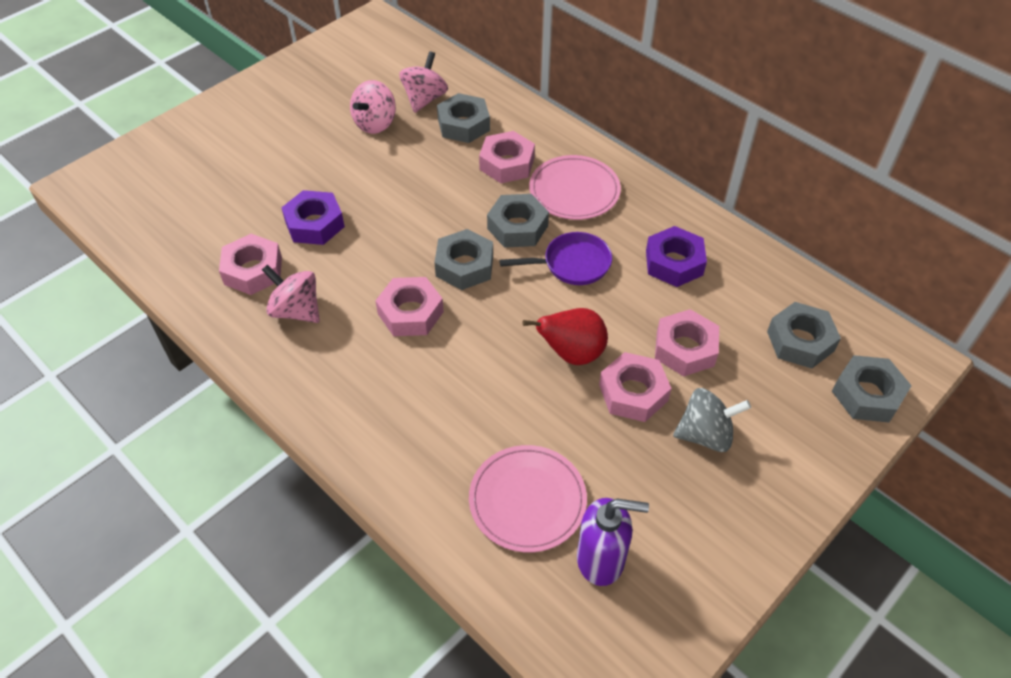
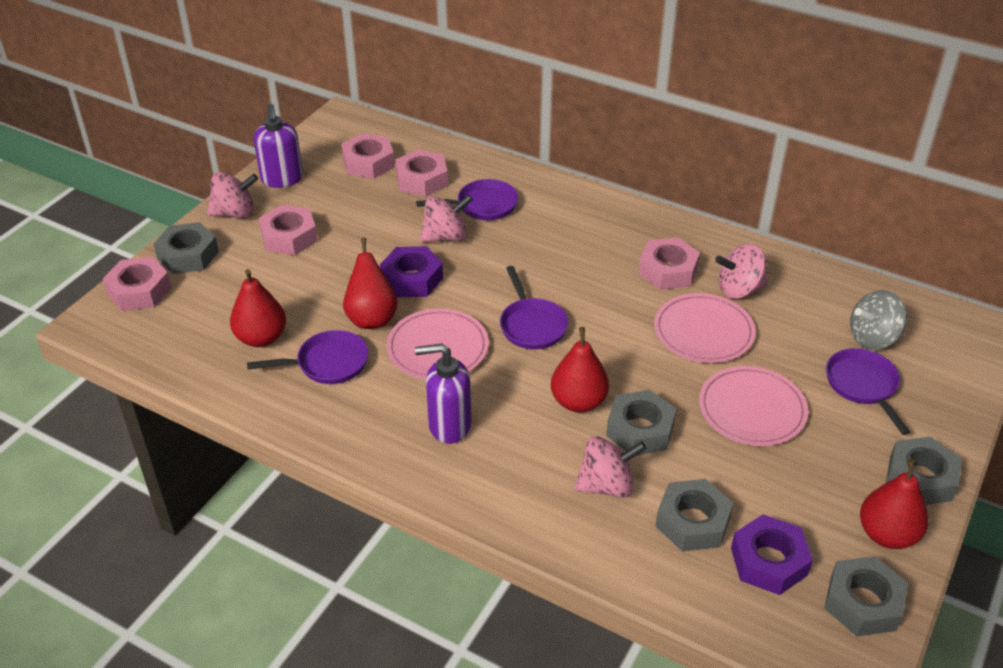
pink plate: [469,445,587,552] [529,155,621,220] = 2 -> [387,308,489,380] [654,293,756,363] [699,366,808,446] = 3
pink spinning top: [262,265,320,323] [350,80,396,134] [399,51,448,113] = 3 -> [207,172,258,219] [419,195,473,242] [574,436,646,498] [715,244,768,299] = 4
purple pan: [500,232,612,285] = 1 -> [247,330,369,384] [416,179,518,220] [500,266,569,349] [826,348,910,435] = 4
purple soap dispenser: [577,498,649,586] = 1 -> [254,104,303,188] [415,343,471,444] = 2
red pear: [523,308,608,365] = 1 -> [230,269,286,347] [343,237,398,329] [551,327,609,413] [860,459,928,549] = 4

